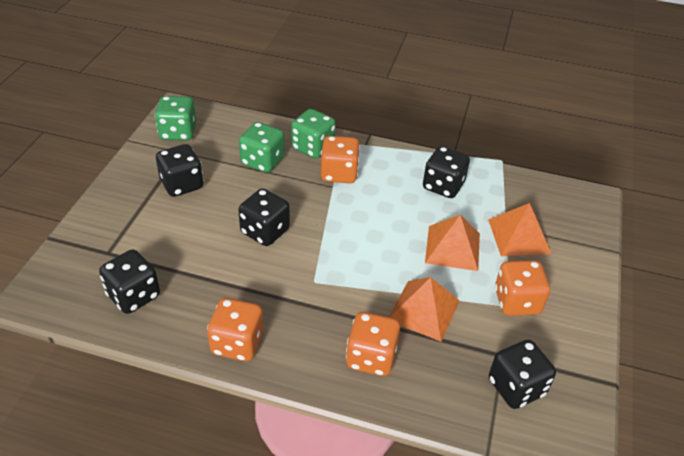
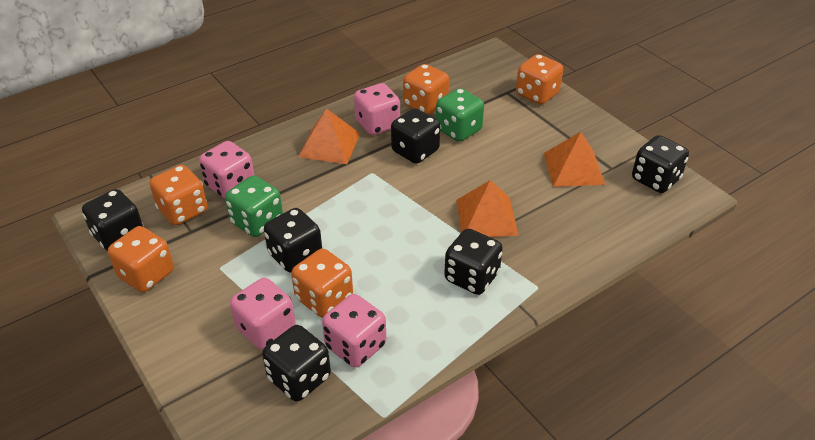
black dice: [99,249,160,314] [156,144,204,197] [238,189,290,246] [423,146,470,198] [489,340,556,409] = 5 -> [82,189,143,251] [262,325,331,401] [264,208,322,273] [391,108,440,164] [444,229,503,295] [632,135,689,193] = 6
green dice: [155,96,196,141] [239,122,285,173] [291,109,336,159] = 3 -> [225,176,283,237] [436,88,484,142] = 2
orange dice: [207,298,263,361] [321,136,360,183] [346,312,400,376] [495,260,550,316] = 4 -> [108,226,174,292] [149,165,207,225] [291,248,353,317] [403,64,449,115] [516,54,563,104] = 5
pink dice: none = 0 -> [199,141,255,199] [230,278,295,349] [322,294,386,367] [354,83,400,135] = 4

